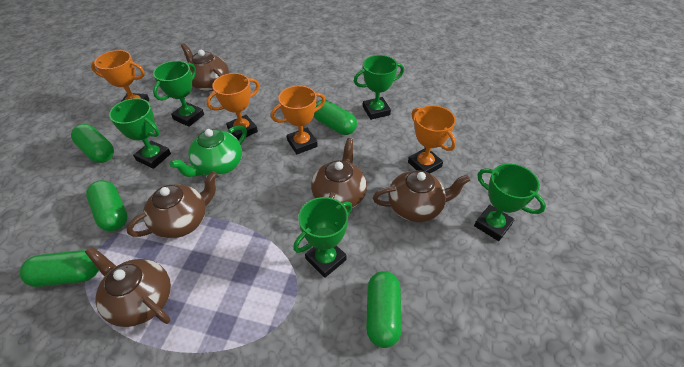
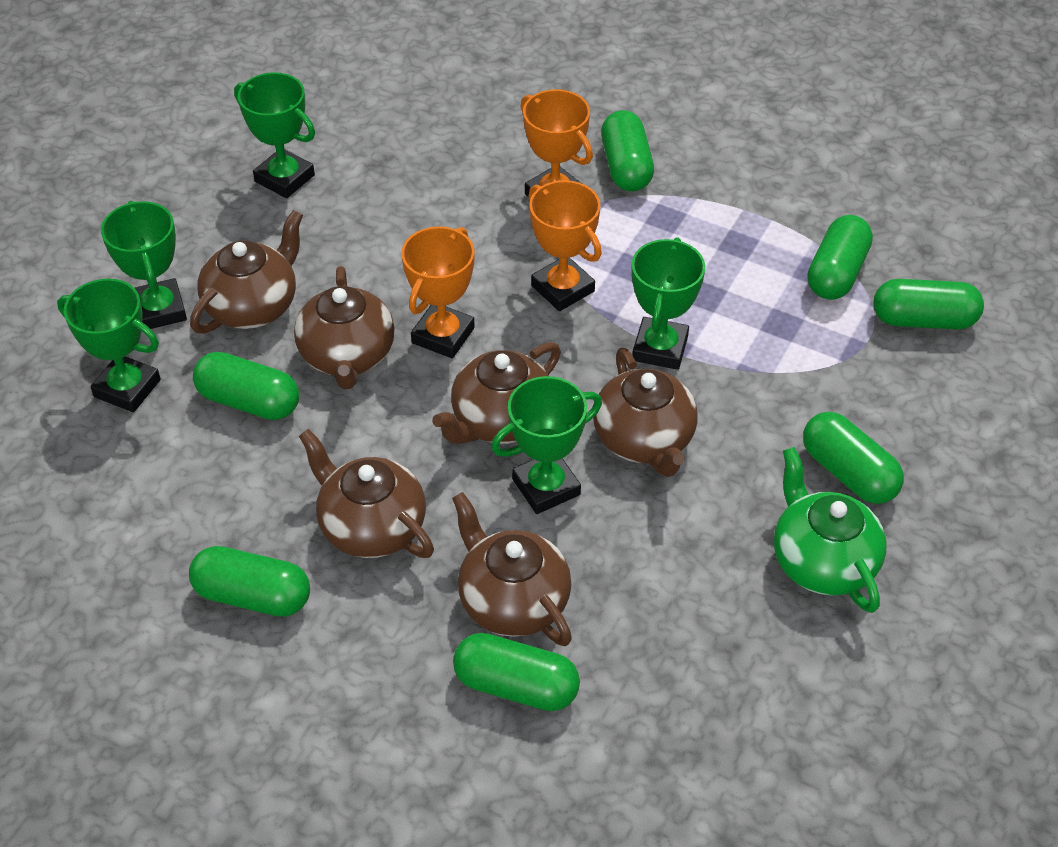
brown teapot: [85,247,171,327] [126,171,218,238] [181,43,229,92] [311,138,367,209] [373,170,470,222] = 5 -> [190,210,303,334] [294,266,395,389] [299,429,434,558] [432,342,561,444] [452,492,572,646] [593,348,698,477] = 6
green capsule: [19,250,99,287] [71,124,114,163] [86,180,128,231] [314,100,357,135] [366,271,402,348] = 5 -> [189,546,310,617] [193,352,299,420] [453,633,580,711] [601,110,654,191] [803,412,904,504] [808,215,873,300] [873,279,984,329] = 7
orange trophy: [91,50,150,102] [206,73,260,140] [271,86,325,154] [408,105,456,174] = 4 -> [401,226,475,358] [521,89,593,197] [529,180,602,311] = 3

